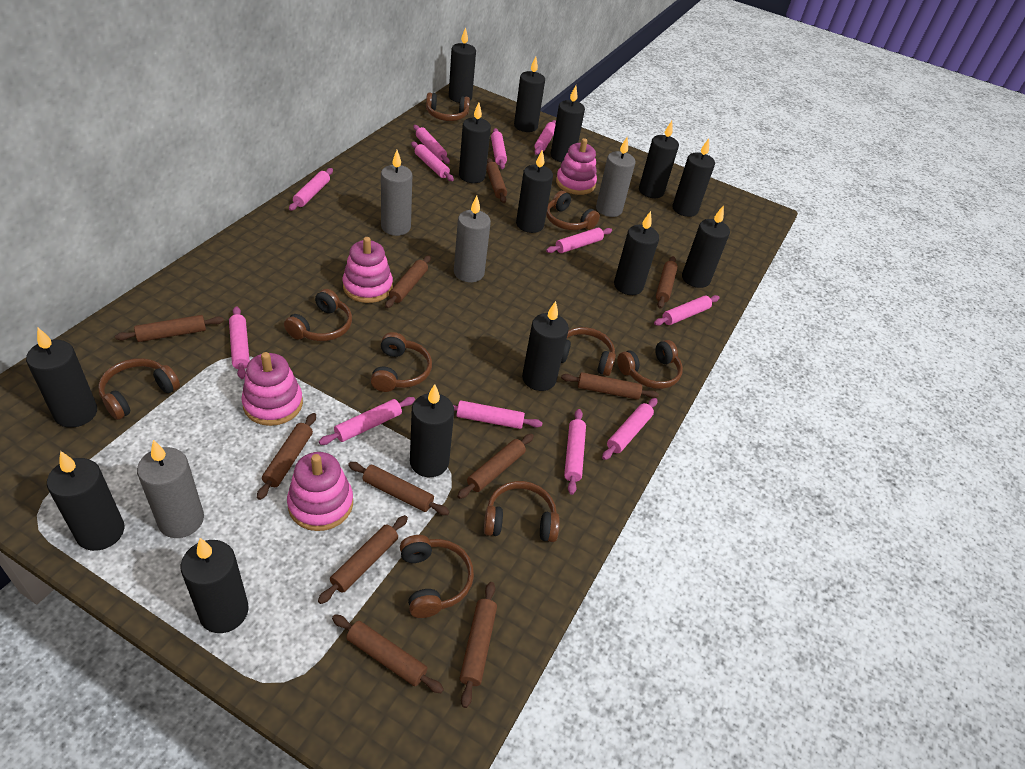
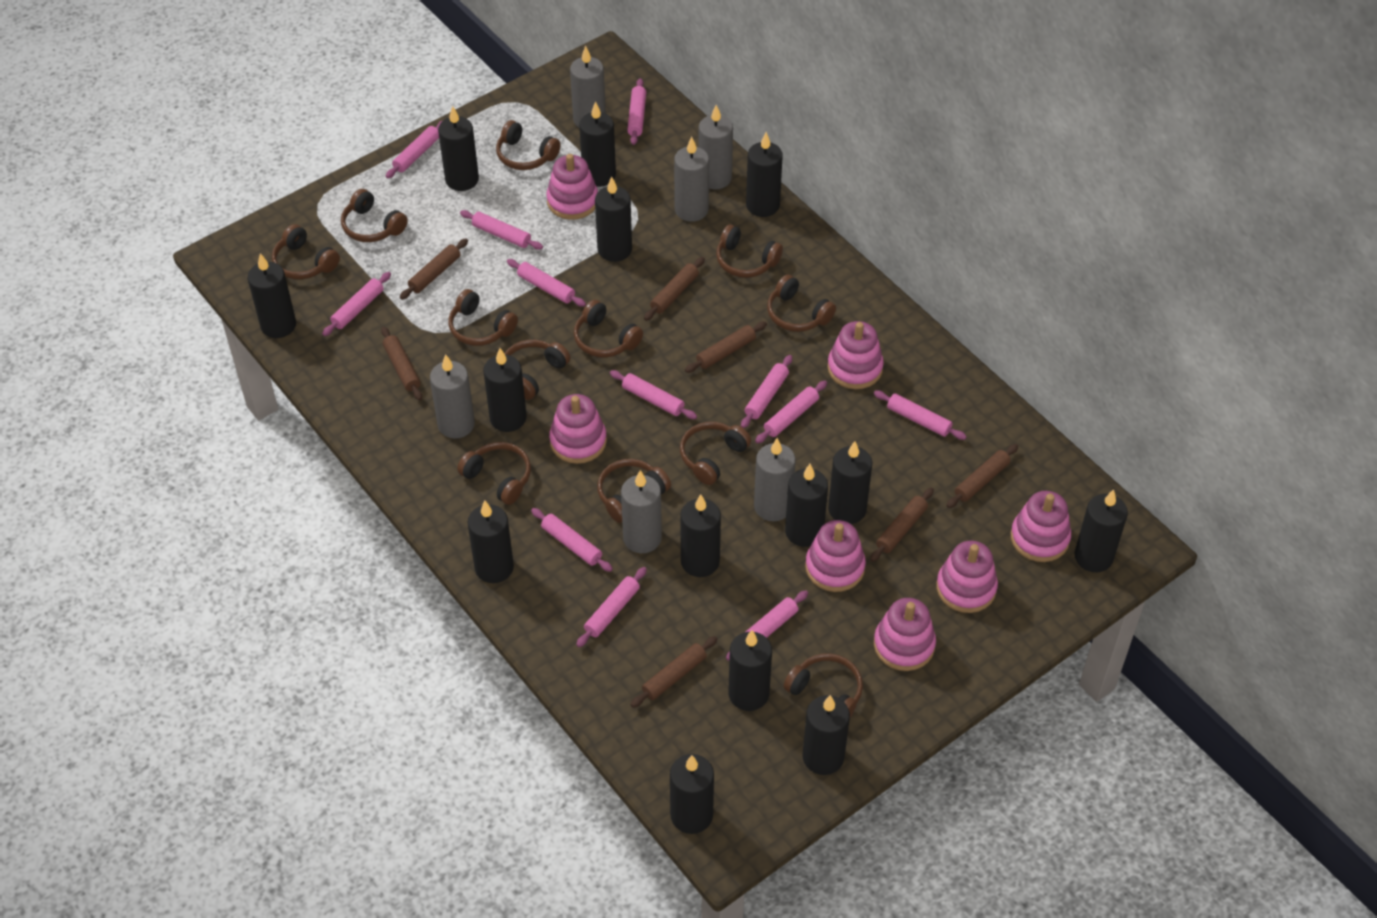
brown headphones: [98,358,180,420] [284,289,352,341] [371,332,432,392] [400,535,474,618] [426,92,470,121] [484,481,560,542] [546,191,600,230] [561,327,616,376] [617,340,683,389] = 9 -> [272,224,340,279] [341,189,408,242] [448,289,518,346] [457,442,531,505] [496,120,561,170] [504,340,570,400] [574,300,643,358] [597,459,671,523] [680,422,751,485] [716,224,783,278] [767,274,836,332] [783,654,863,718] = 12
brown rolling pin: [115,315,224,342] [257,413,316,500] [318,515,408,604] [332,614,444,693] [348,462,450,515] [385,255,431,308] [457,434,534,499] [460,582,497,708] [486,158,507,203] [561,372,659,400] [656,256,678,309] = 11 -> [381,327,422,400] [400,238,468,300] [630,636,717,707] [644,257,705,321] [685,322,767,373] [870,488,934,562] [946,444,1018,508] = 7
grey candle: [137,440,204,538] [381,150,412,236] [454,196,491,282] [596,137,636,217] = 4 -> [430,354,475,439] [570,46,606,128] [621,470,662,553] [674,137,709,222] [698,105,733,190] [754,438,796,521] = 6
pink stacking toy: [241,352,303,426] [287,452,353,531] [343,237,393,303] [556,138,597,195] = 4 -> [546,154,598,220] [549,394,607,464] [805,520,866,592] [827,321,884,389] [874,598,936,671] [936,541,998,613] [1011,491,1071,562] = 7

